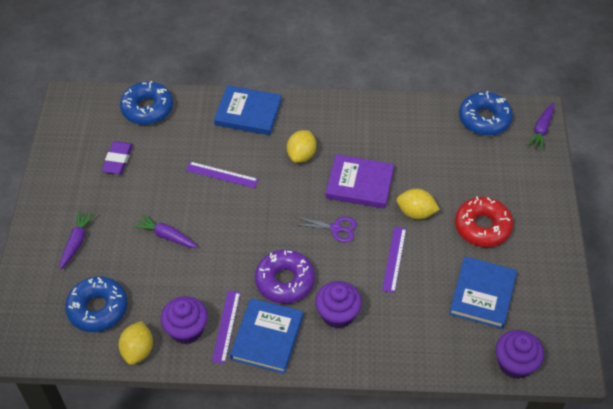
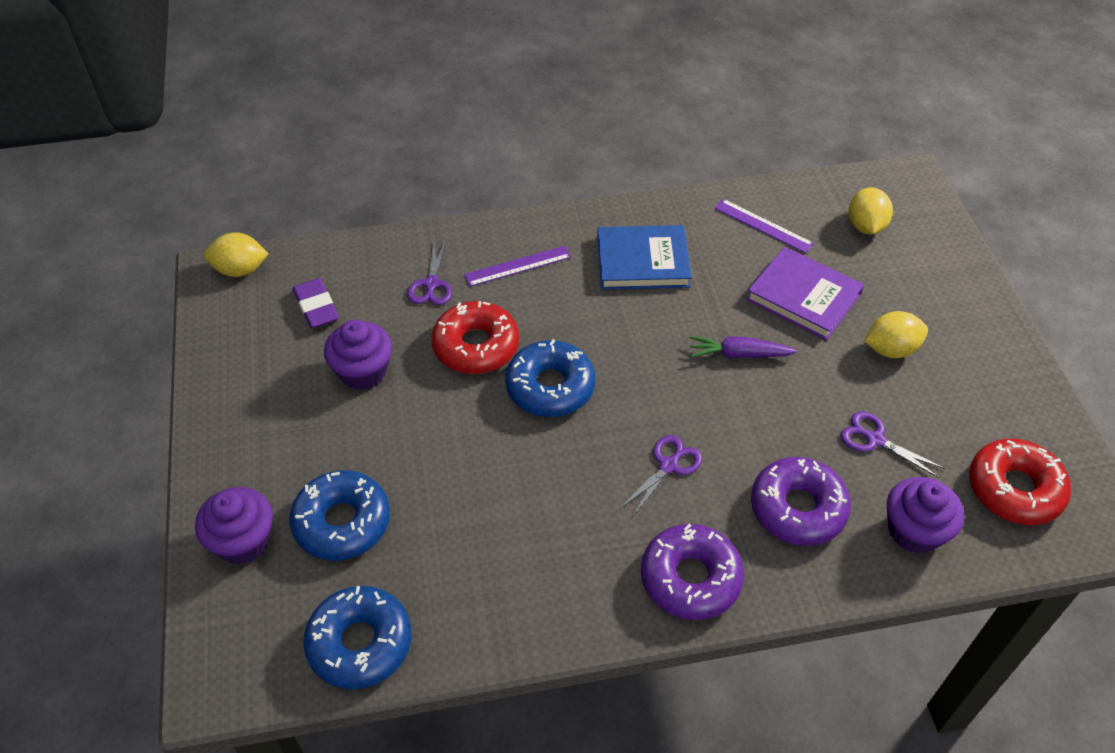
blue book: [214,85,282,135] [230,298,303,374] [449,257,517,329] = 3 -> [597,225,692,290] = 1
purple carrot: [60,210,95,270] [133,214,198,248] [527,102,554,151] = 3 -> [689,336,797,358] = 1
purple donut: [255,250,315,304] = 1 -> [641,524,744,620] [751,457,851,546] = 2
purple ruler: [186,162,258,188] [212,291,240,364] [382,226,406,293] = 3 -> [464,246,571,287] [715,199,814,253] = 2
purple scissors: [293,216,357,242] = 1 -> [407,239,452,305] [621,435,702,517] [841,411,945,478] = 3
red donut: [455,196,513,247] = 1 -> [432,301,519,374] [969,438,1071,525] = 2

